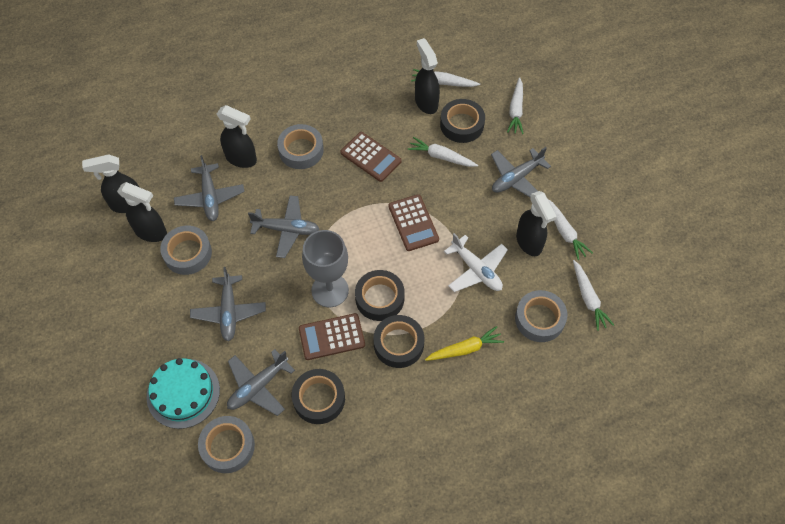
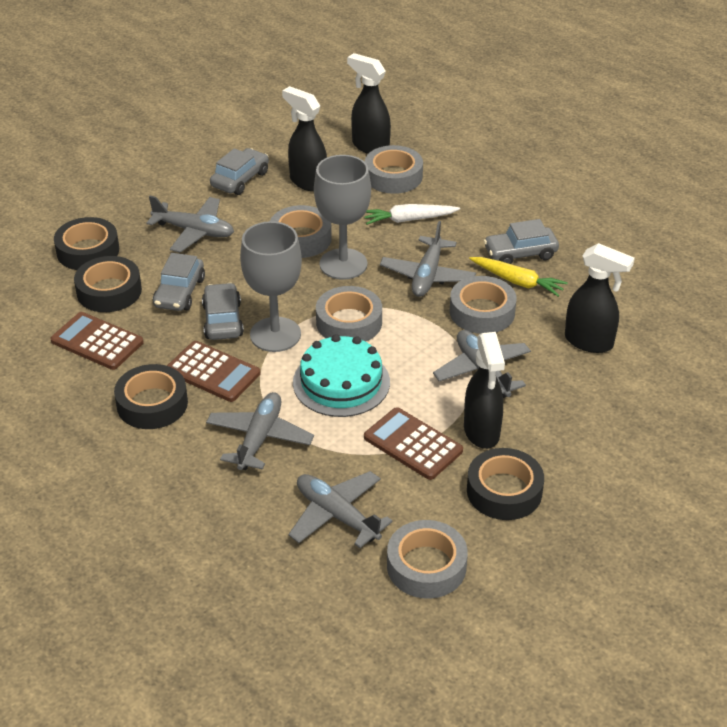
black spray bottle: [82,154,139,213] [117,182,167,242] [217,105,257,168] [415,38,440,114] [516,191,557,256] = 5 -> [282,86,327,192] [347,53,391,154] [464,332,505,449] [565,243,635,353] = 4
grey car: none = 0 -> [153,253,205,311] [202,283,244,340] [210,148,269,195] [484,219,559,264] = 4
grey goblet: [302,230,349,307] = 1 -> [240,221,302,352] [314,155,371,280] = 2
grey tape: [160,226,212,275] [198,416,255,473] [277,124,324,169] [515,290,568,342] = 4 -> [270,205,332,258] [316,286,382,342] [365,145,423,194] [387,520,468,599] [450,276,517,334] = 5
white carrot: [408,137,478,167] [411,69,480,87] [507,77,524,134] [548,199,593,260] [573,260,614,331] = 5 -> [365,204,460,225] = 1
white plane: [444,233,508,292] = 1 -> none = 0

